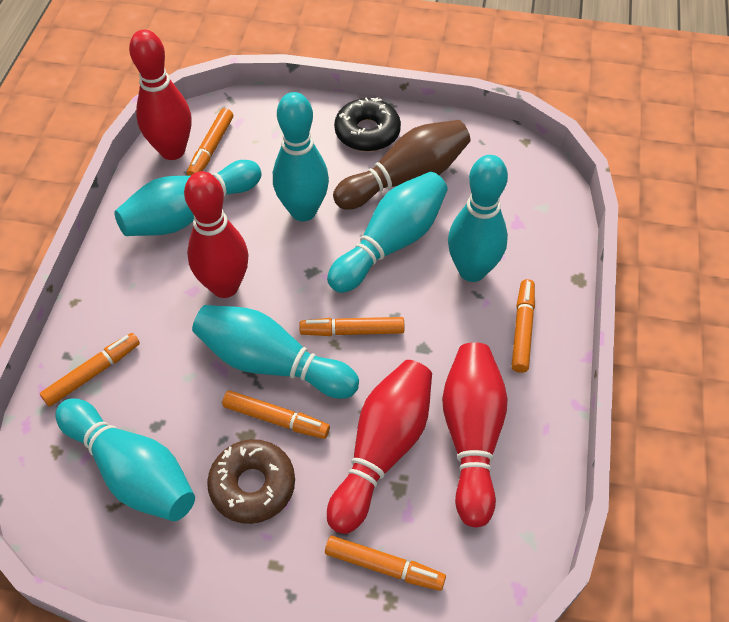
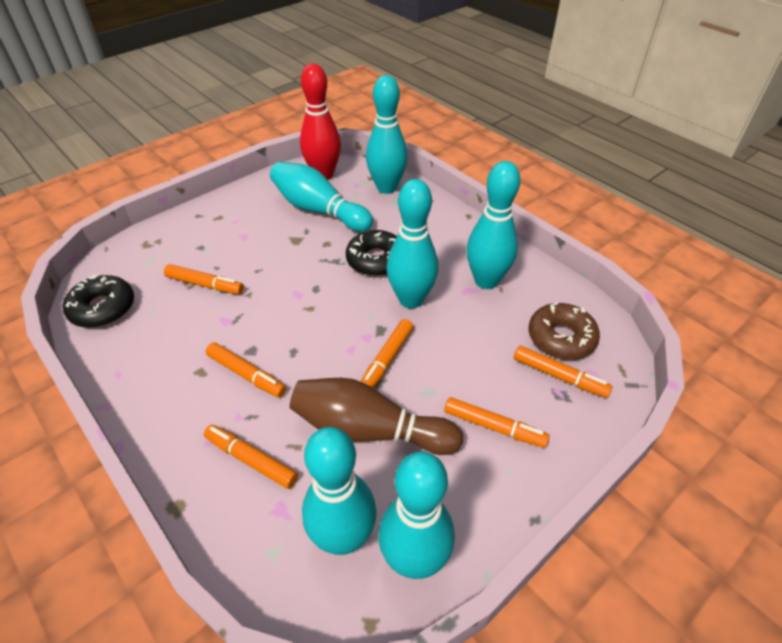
black donut: [334,97,401,152] = 1 -> [63,274,134,328] [346,230,397,276] = 2
red bowling pin: [129,29,191,160] [184,171,248,298] [327,360,432,534] [442,342,508,528] = 4 -> [300,64,341,180] = 1

